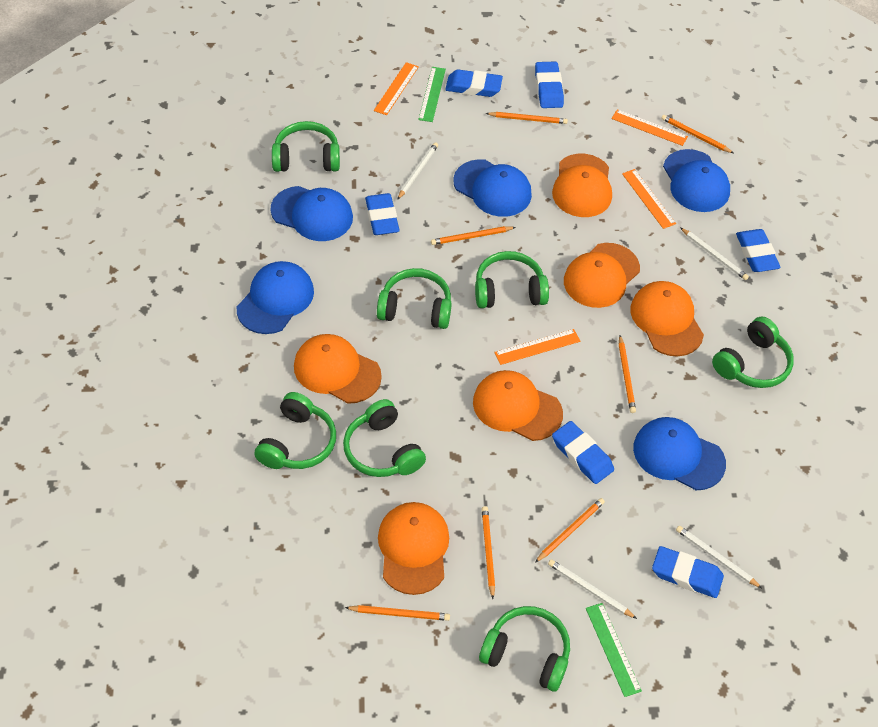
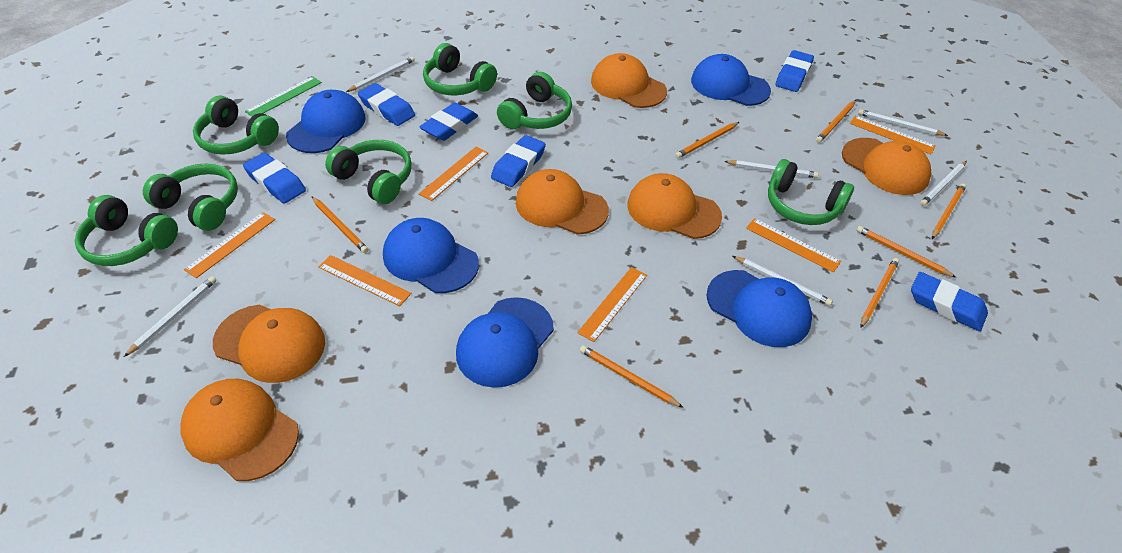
green ruler: [418,67,446,122] [586,603,642,697] = 2 -> [245,76,322,117] = 1
orange ruler: [374,62,419,115] [494,329,580,365] [611,109,688,146] [622,169,676,229] = 4 -> [184,212,275,278] [318,255,411,306] [419,147,488,201] [577,267,647,342] [746,218,841,272] [850,116,936,154] = 6
white pencil: [397,142,438,200] [548,559,637,619] [676,526,762,588] [680,227,749,280] = 4 -> [124,276,216,357] [346,56,415,92] [724,160,819,178] [733,256,833,306] [858,109,948,136] [920,161,967,206] = 6

